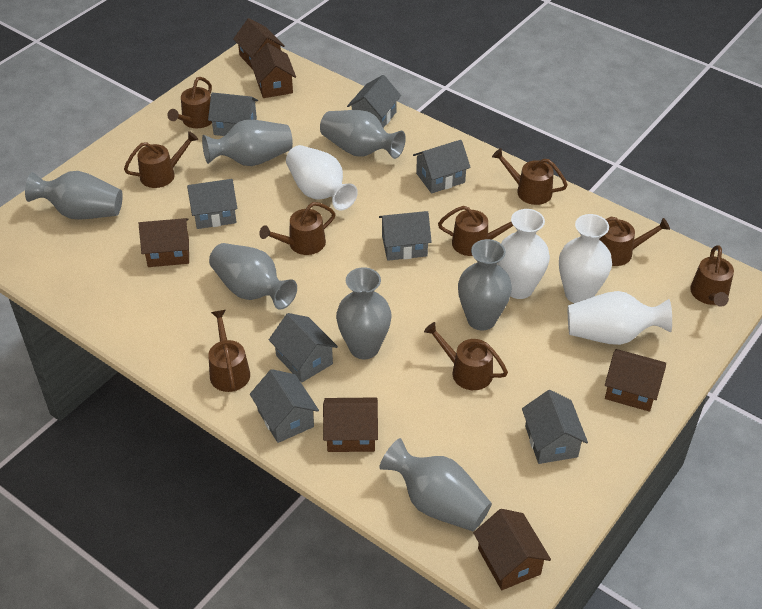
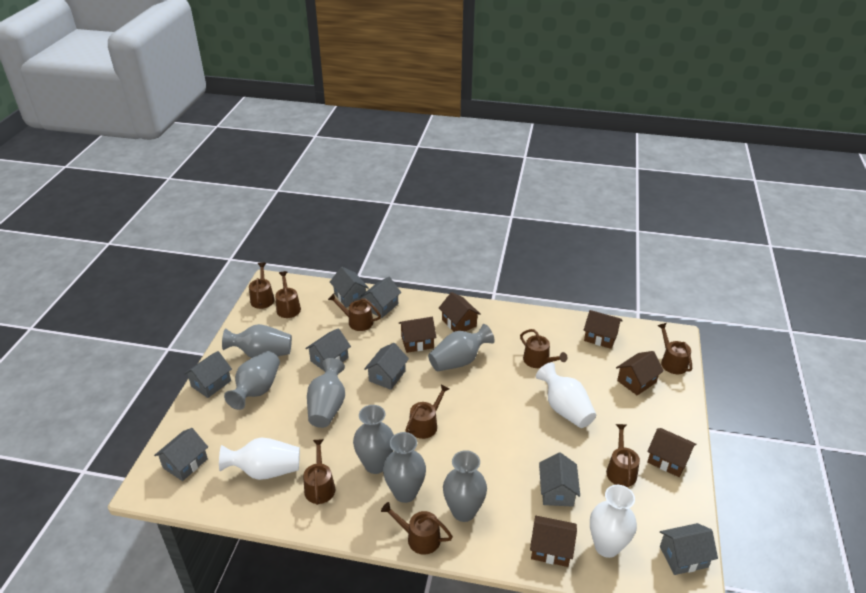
white vase: [286,145,358,211] [498,209,550,299] [559,214,612,303] [568,291,672,345] = 4 -> [219,437,300,480] [536,362,596,428] [590,485,637,558] = 3

